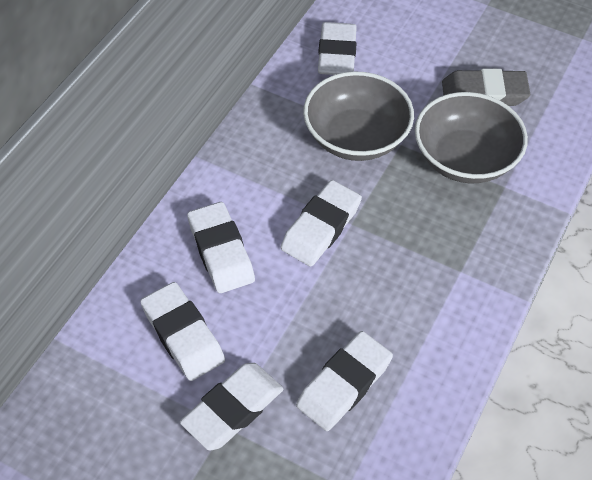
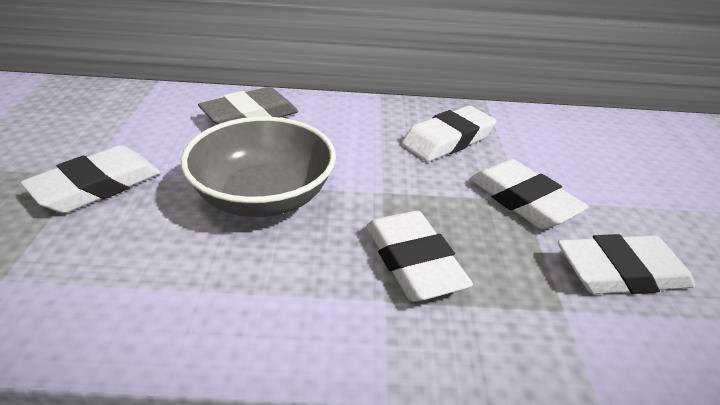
grey bowl: [303,71,414,161] [415,92,528,183] = 2 -> [181,117,336,217] = 1
white eraser: [140,282,225,381] [180,363,283,451] [187,202,255,293] [280,180,362,266] [296,331,393,431] [318,22,357,75] = 6 -> [21,145,160,213] [366,211,473,301] [402,106,496,162] [470,159,589,229] [558,234,695,294] = 5

